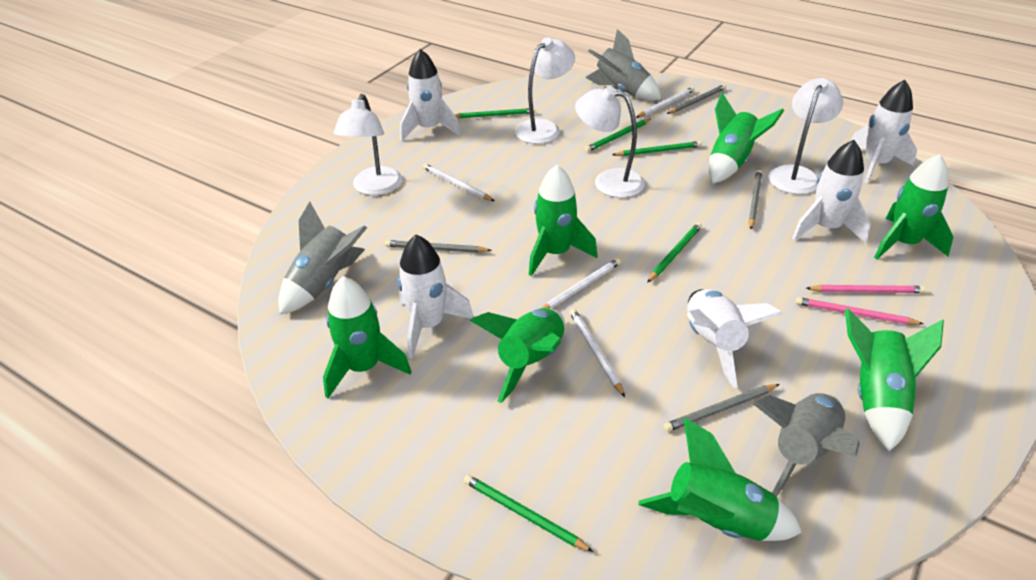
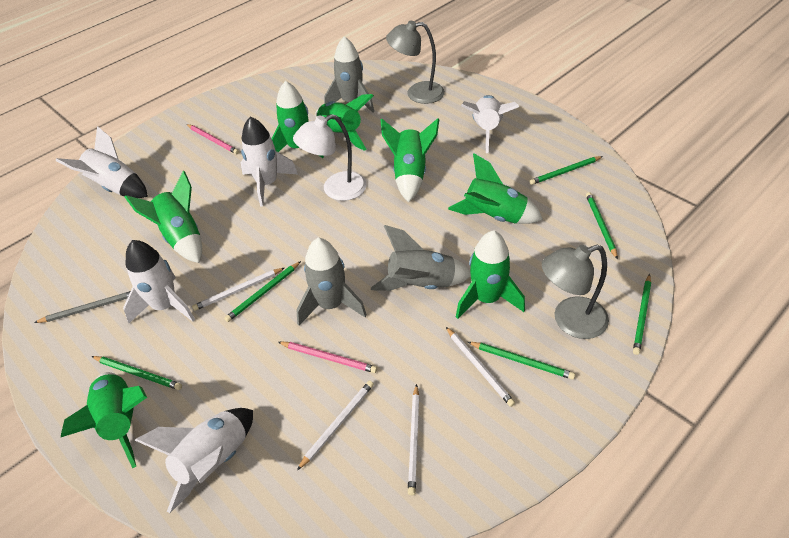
green pencil: [455,108,536,119] [464,475,594,552] [585,119,651,152] [612,141,702,156] [647,222,702,283] = 5 -> [91,356,182,390] [224,261,301,322] [468,342,575,380] [529,156,603,185] [586,192,618,259] [633,274,651,355] = 6
grey lamp: none = 0 -> [386,20,445,104] [542,245,609,339] = 2
grey pencil: [385,240,492,253] [664,384,779,432] [667,84,726,114] [749,170,762,229] = 4 -> [34,291,130,323] = 1
white lamp: [334,94,402,195] [515,37,575,144] [575,86,645,198] [768,78,843,194] = 4 -> [293,114,367,201] = 1

